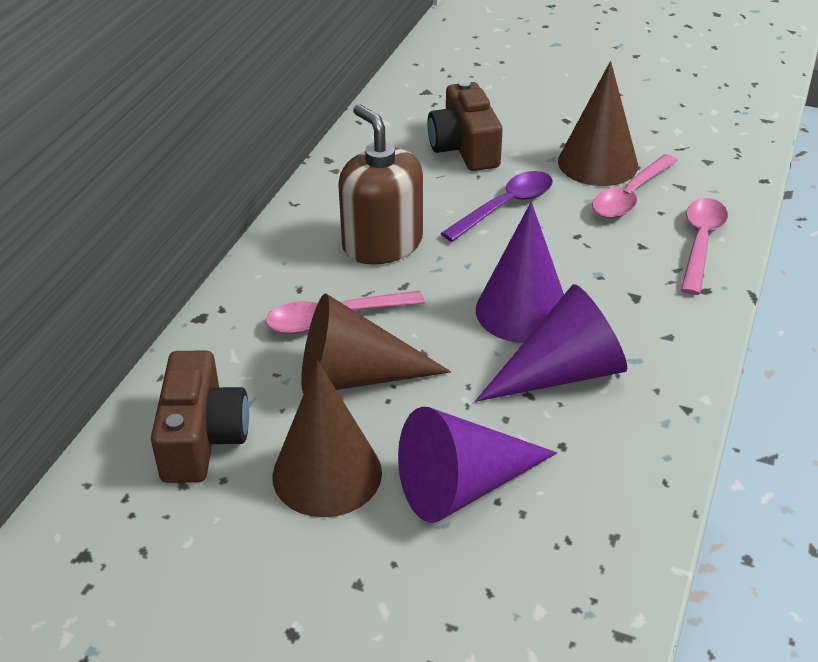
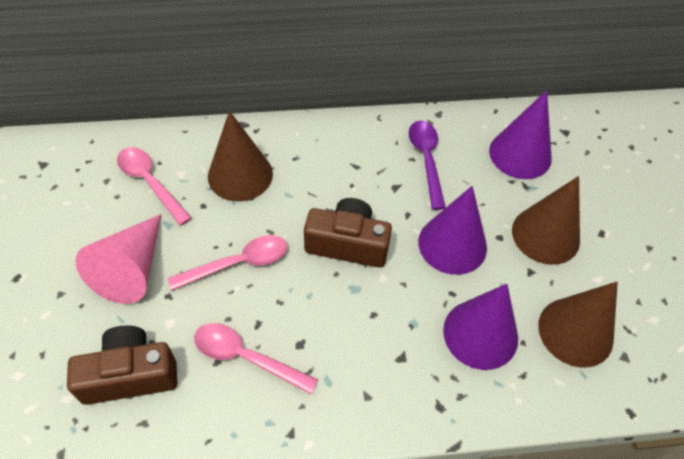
brown soap dispenser: [338,104,423,265] = 1 -> none = 0
pink cone: none = 0 -> [75,214,161,304] = 1

